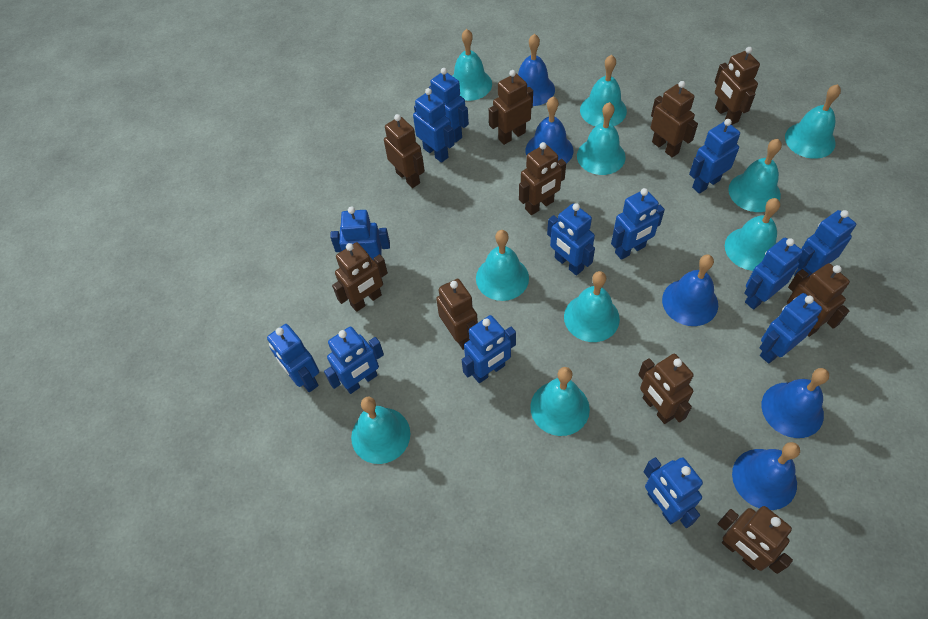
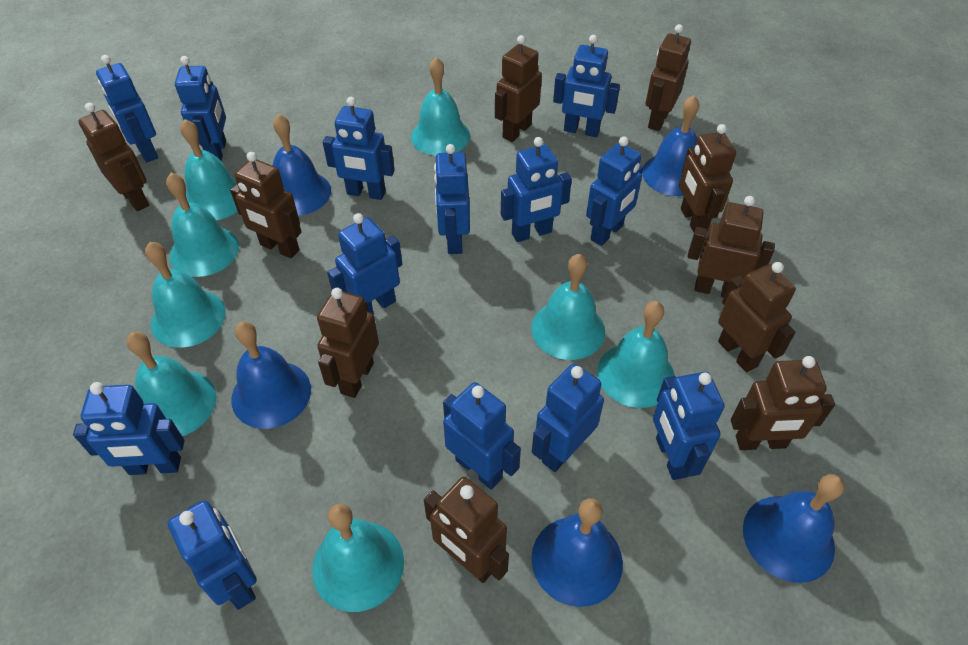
turquoise bell: [351,397,410,464] [453,29,492,101] [476,230,529,301] [530,367,590,436] [564,271,620,342] [577,102,626,175] [580,55,627,126] [725,198,780,271] [728,139,782,212] [785,84,841,159] = 10 -> [126,332,216,436] [145,242,226,348] [166,173,239,277] [180,119,237,220] [312,504,404,612] [411,57,470,156] [531,254,605,360] [597,301,675,408] = 8

